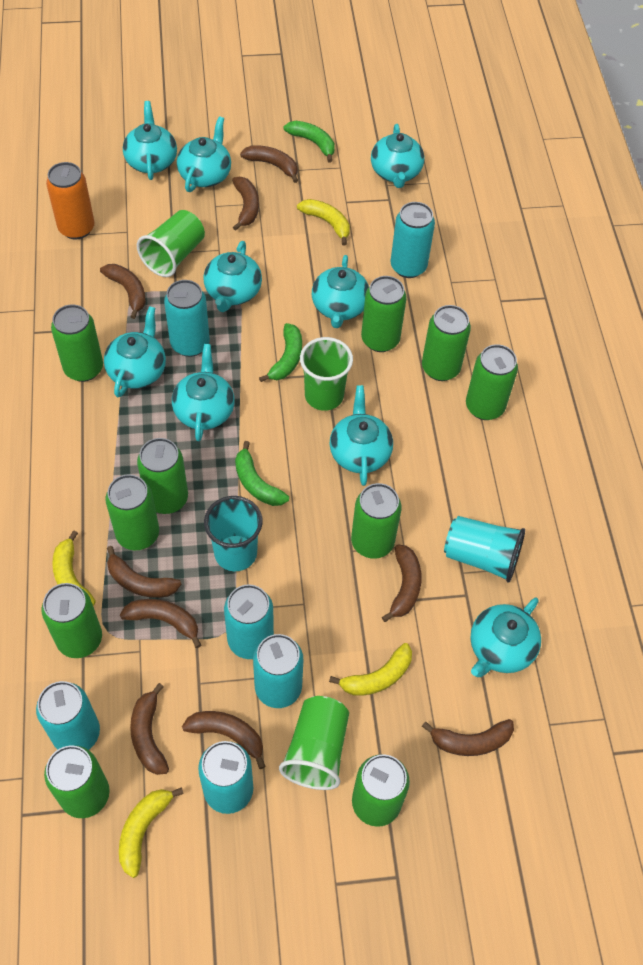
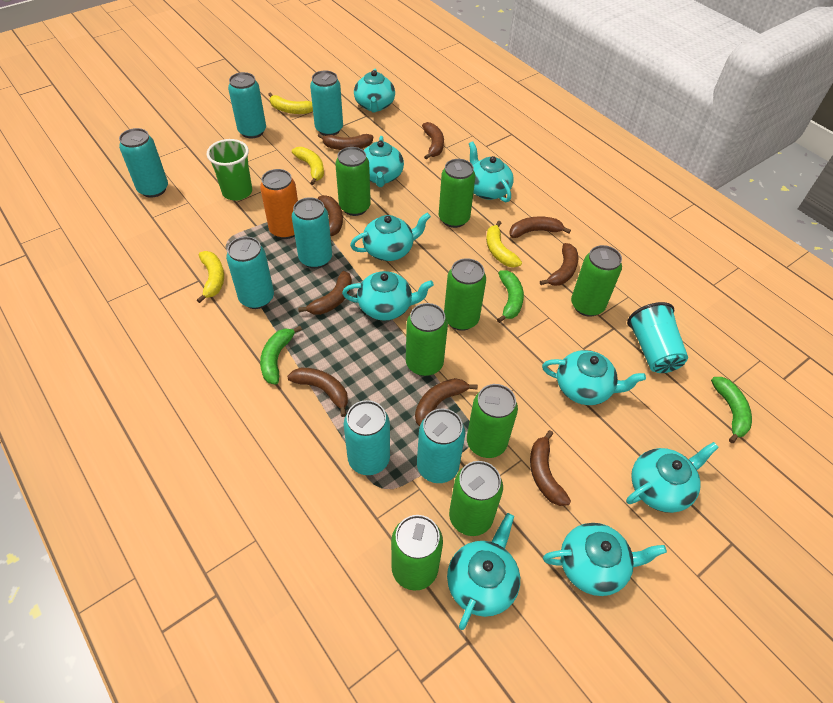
green can: [42,583,102,658] [44,746,110,818] [51,304,103,382] [106,474,159,550] [137,438,188,514] [351,483,402,559] [352,754,410,827] [361,276,407,352] [422,305,471,381] [466,344,518,420] = 10 -> [335,147,371,216] [391,515,443,591] [406,303,448,376] [439,159,475,228] [444,258,486,331] [449,461,503,536] [467,384,518,458] [571,245,622,317] = 8
green cup: [137,210,205,277] [279,696,349,790] [300,337,353,411] = 3 -> [207,139,252,201] = 1
turquoise can: [36,681,100,750] [164,280,210,357] [198,741,253,814] [224,584,274,659] [253,634,303,708] [390,202,435,278] = 6 -> [119,128,168,198] [226,236,274,309] [228,72,266,139] [292,197,332,269] [310,70,343,136] [344,400,390,475] [417,409,465,483] = 7
turquoise cup: [204,496,263,571] [444,516,525,582] = 2 -> [627,302,688,373] = 1

